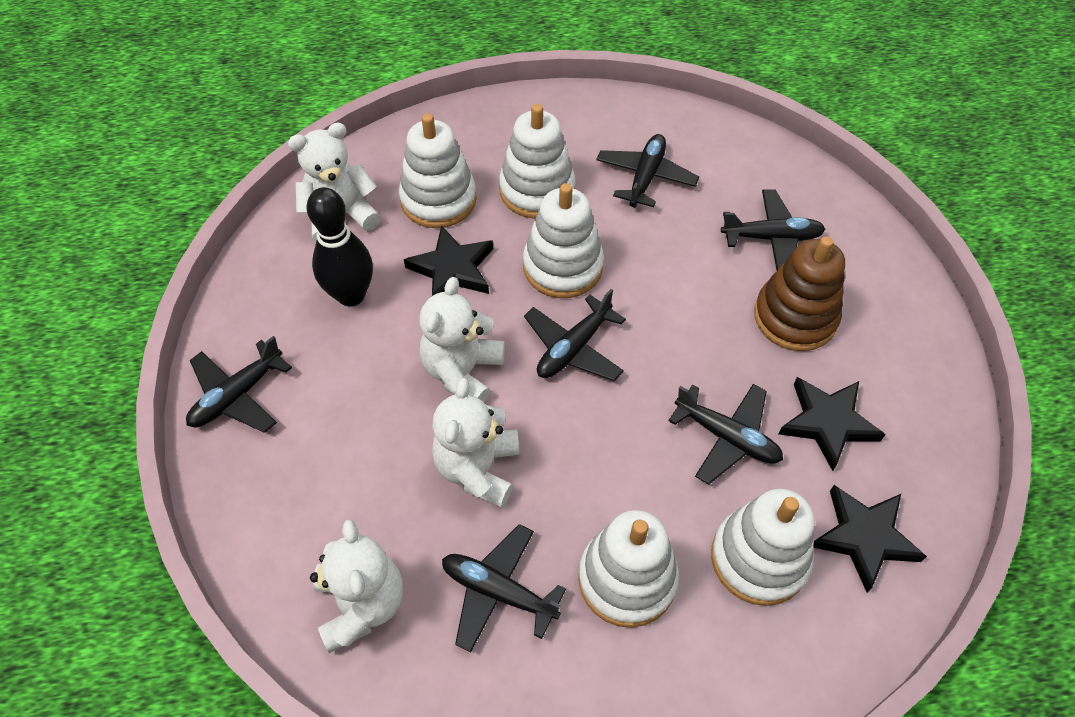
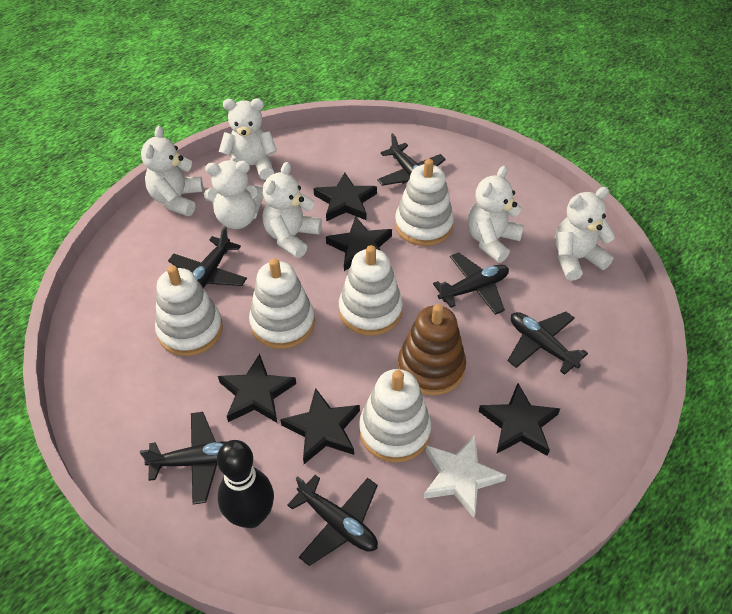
black star: [404,225,493,296] [778,377,886,471] [813,485,927,593] = 3 -> [218,354,296,423] [280,388,360,464] [313,173,377,221] [326,216,392,271] [479,383,560,456] = 5
white star: none = 0 -> [424,436,506,518] = 1
white teddy bear: [288,123,381,243] [310,519,403,653] [419,277,505,403] [432,378,519,508] = 4 -> [141,126,203,216] [204,160,264,229] [219,98,277,180] [262,162,322,258] [468,166,525,263] [555,187,616,281] = 6

